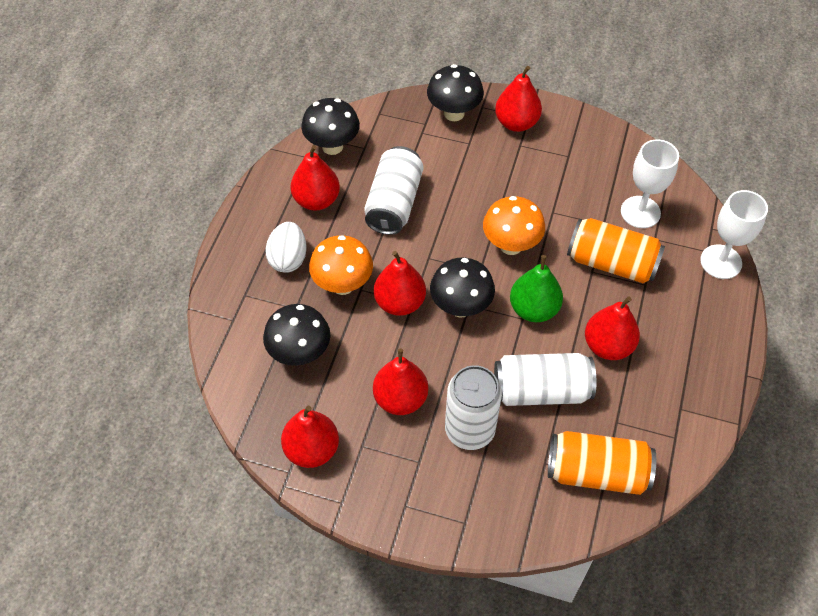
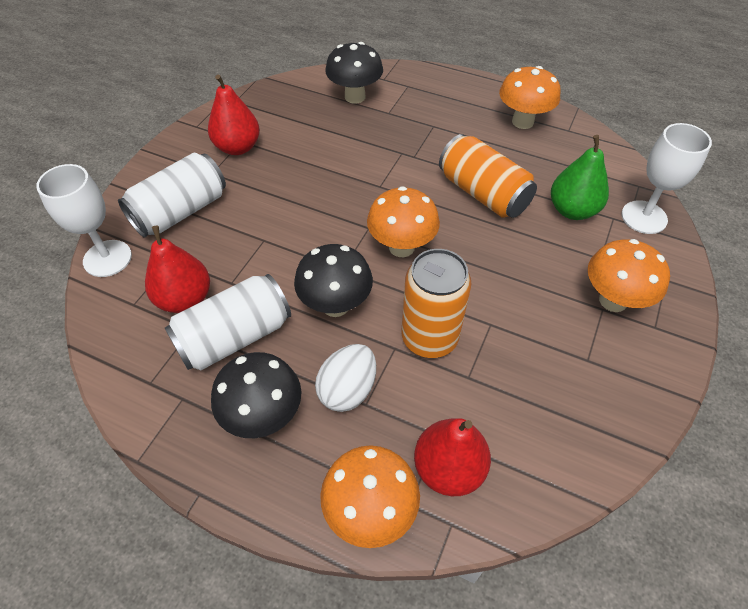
black mushroom: [263,304,330,366] [301,98,360,155] [427,64,484,121] [430,258,495,318] = 4 -> [211,352,302,438] [294,244,373,317] [325,42,383,104] = 3
orange mushroom: [309,235,373,295] [483,196,545,255] = 2 -> [320,445,420,548] [367,186,440,257] [499,66,561,129] [588,239,670,312] = 4
red pear: [281,406,339,468] [291,145,340,211] [373,349,428,415] [374,251,426,316] [495,66,542,132] [585,296,640,360] = 6 -> [145,225,210,313] [208,75,260,155] [414,418,491,496] = 3
white can: [364,146,423,235] [445,365,502,450] [494,353,596,406] = 3 -> [118,153,226,238] [165,274,291,370] = 2

